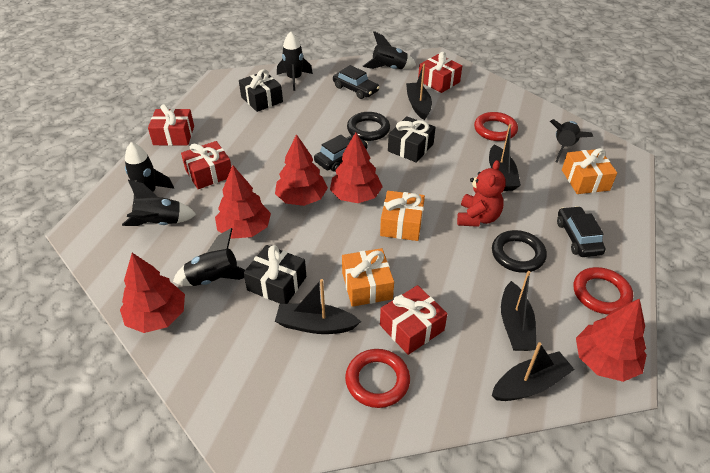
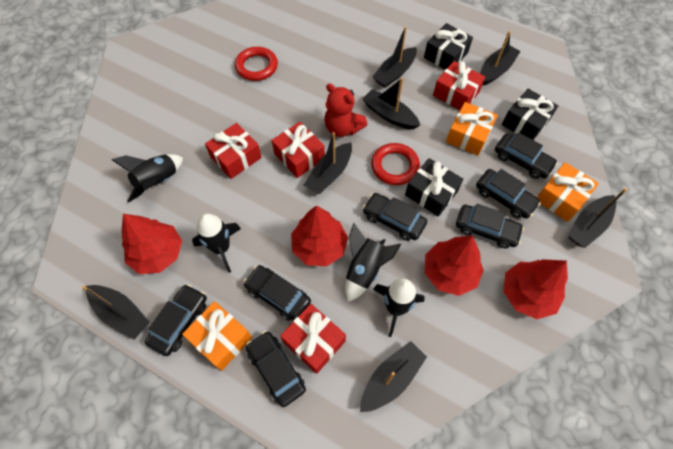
black boat: [275,279,361,334] [406,64,432,120] [489,124,521,191] [492,342,575,401] [501,271,536,351] = 5 -> [82,285,150,340] [304,132,352,194] [360,341,427,412] [363,78,420,129] [372,26,417,88] [480,31,521,86] [568,188,627,248] = 7
black car: [314,135,368,172] [333,65,379,99] [557,206,606,257] = 3 -> [145,284,207,356] [243,265,311,321] [246,331,306,407] [363,193,427,241] [456,204,524,249] [476,169,541,219] [495,132,558,179] = 7
black ring: [347,112,390,141] [492,230,547,273] = 2 -> none = 0
black rocket: [122,180,197,226] [125,142,174,198] [173,228,245,286] [277,31,313,91] [363,31,416,69] [550,119,593,163] = 6 -> [112,154,183,203] [192,214,241,273] [345,223,401,302] [373,278,425,337] = 4
red ring: [345,349,410,408] [474,112,518,141] [574,267,633,314] = 3 -> [235,47,278,81] [371,143,420,185] = 2
red tree: [120,253,185,333] [215,165,271,239] [275,134,328,206] [330,132,383,203] [576,299,647,382] = 5 -> [122,214,182,274] [291,206,348,267] [425,235,484,296] [503,259,568,319] = 4

